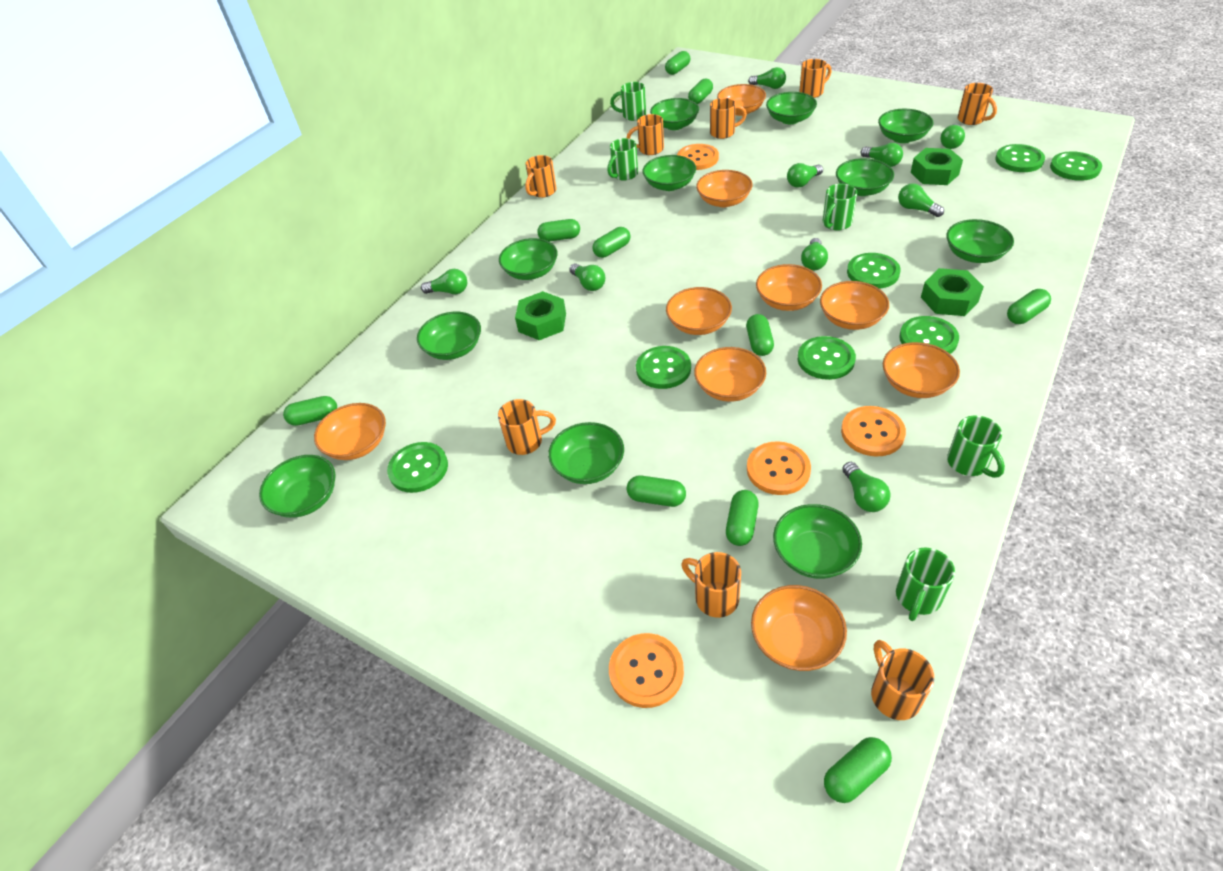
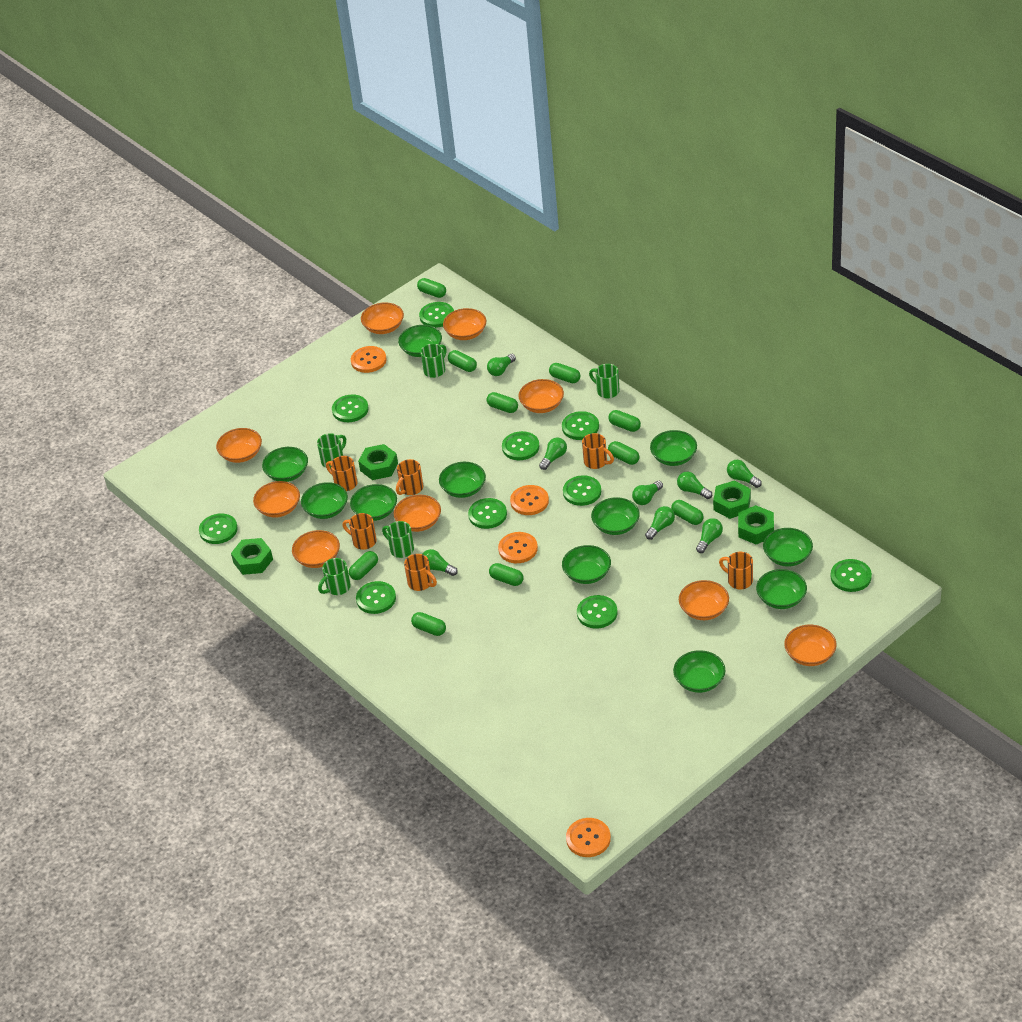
green button: [387,442,448,493] [636,346,691,389] [798,336,856,380] [847,253,901,289] [899,316,959,354] [995,144,1045,172] [1050,151,1102,181] = 7 -> [199,513,238,544] [332,394,369,422] [356,581,396,614] [419,302,454,328] [468,498,507,529] [502,431,539,460] [562,411,599,440] [563,475,601,506] [577,595,617,628] [831,559,872,592] = 10
green light bulb: [421,269,467,294] [569,264,605,291] [748,67,786,89] [787,163,823,188] [801,238,828,270] [842,462,890,512] [861,143,903,167] [898,183,944,217] [940,124,965,149] = 9 -> [423,549,458,576] [487,354,516,376] [539,438,567,470] [632,481,663,505] [645,506,675,540] [677,472,712,499] [696,518,723,553] [727,460,762,488] = 8
green nut: [515,291,566,340] [911,148,963,185] [921,268,984,316] = 3 -> [231,538,273,575] [358,444,398,480] [713,480,751,519] [738,505,774,545] = 4
orange mug: [498,399,556,455] [525,155,556,198] [627,114,664,155] [681,552,741,618] [710,98,747,139] [799,59,832,98] [871,640,934,720] [958,83,997,125] = 8 -> [326,456,357,491] [342,513,377,550] [396,459,423,495] [404,554,437,591] [582,433,614,469] [719,552,753,589] = 6

